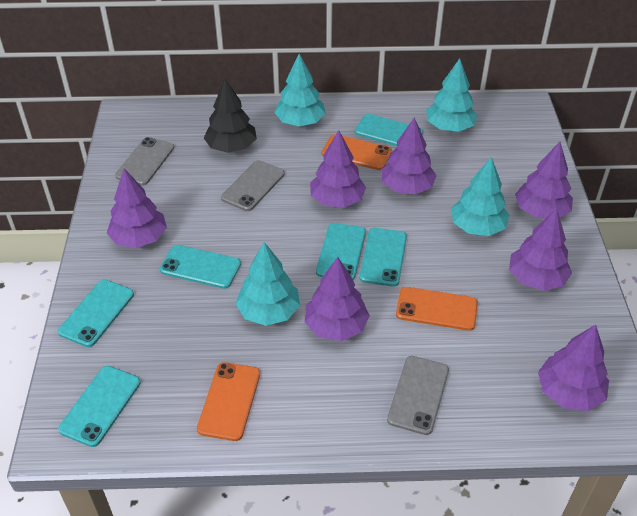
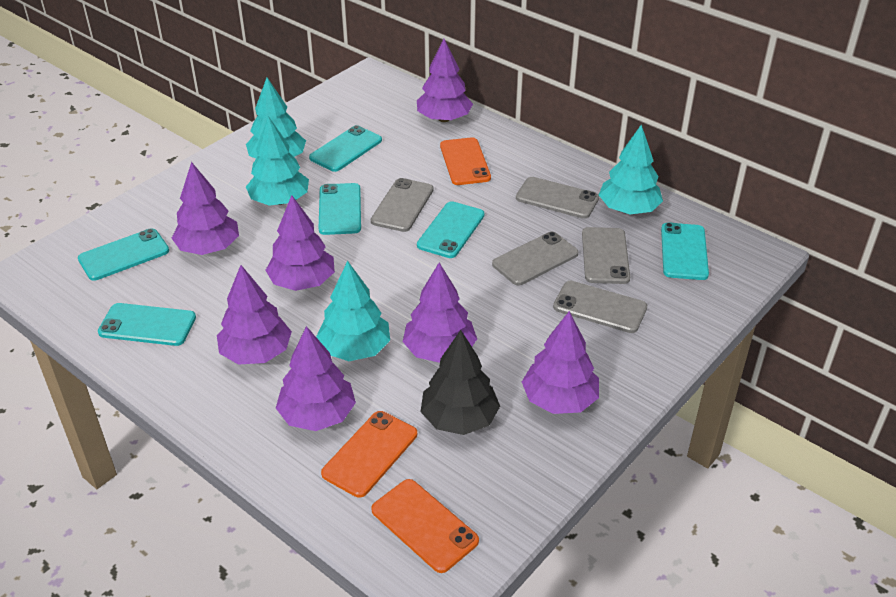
grey phone: [115,137,174,186] [221,160,285,211] [387,356,449,435] = 3 -> [371,178,433,232] [492,232,578,286] [516,177,599,219] [553,281,647,333] [582,227,630,284] = 5

